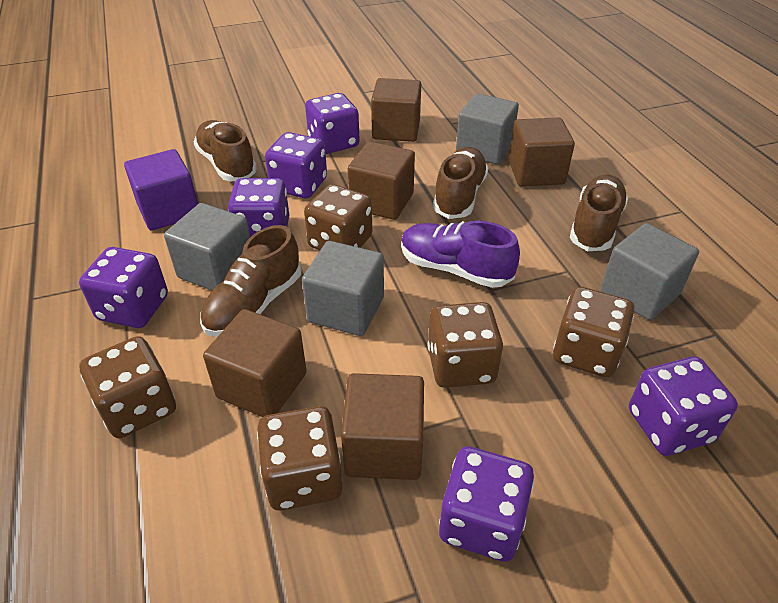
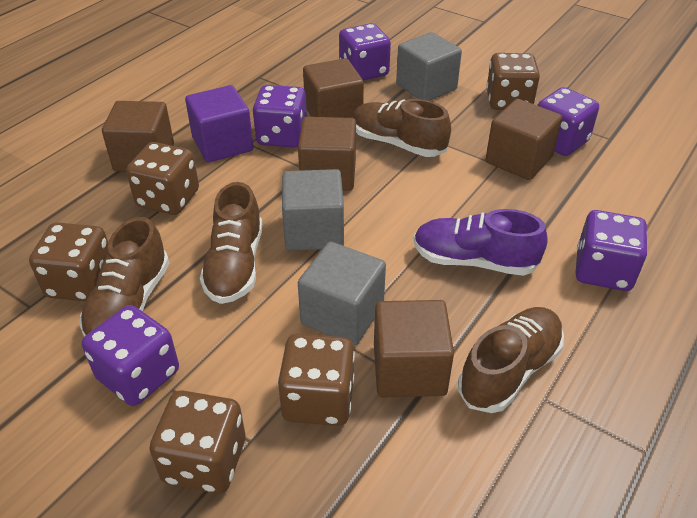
grey cube: [164,203,250,290] [302,241,384,336] [456,93,519,164] [600,223,699,320] = 4 -> [282,169,344,251] [298,242,386,345] [396,32,462,101] = 3
purple dice: [79,247,168,328] [228,178,289,237] [265,132,327,198] [305,93,360,154] [439,446,534,562] [629,356,738,456] = 6 -> [82,305,179,406] [253,85,307,148] [339,23,391,81] [537,87,599,156] [575,210,648,291] = 5

